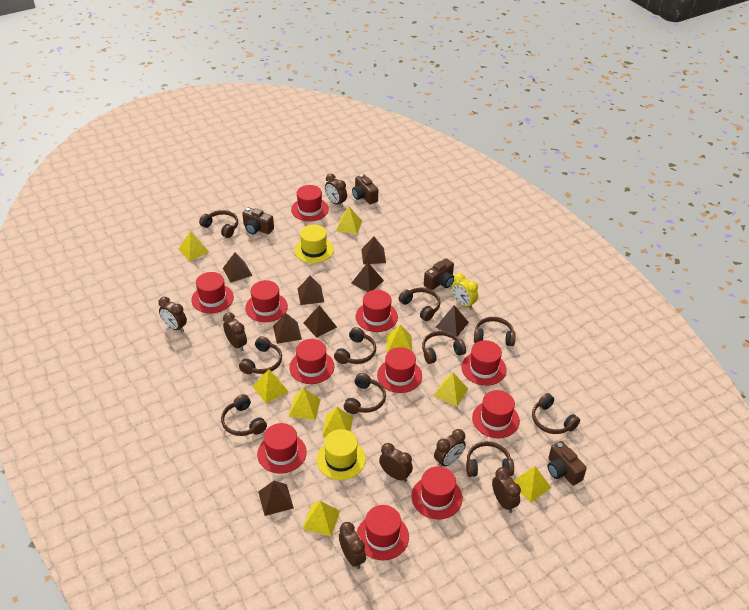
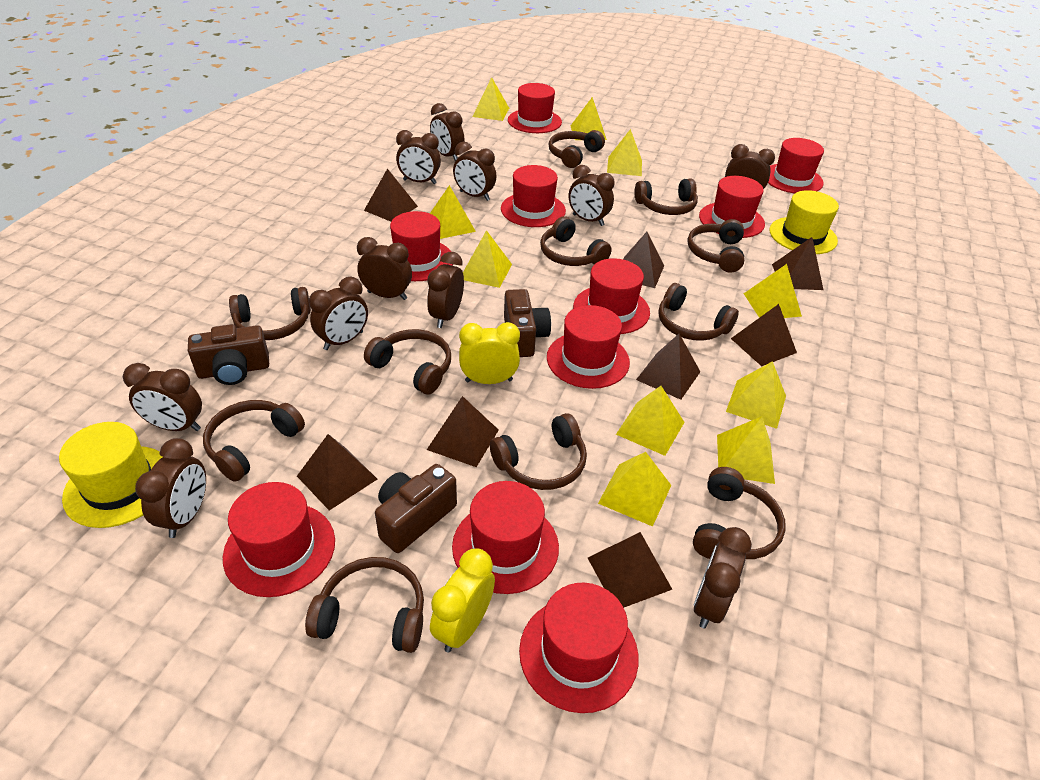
brown camera: [242,207,274,234] [352,174,378,204] [424,258,454,290] [548,441,587,486] = 4 -> [188,324,269,385] [375,464,457,553] [504,289,551,357] = 3
brown clock: [158,297,187,332] [223,312,247,352] [325,174,347,207] [339,522,366,569] [379,443,413,482] [434,429,466,467] [492,467,521,513] = 7 -> [123,363,202,431] [135,438,206,538] [309,277,368,350] [357,237,412,300] [396,130,441,184] [427,252,464,328] [430,103,464,161] [453,142,496,201] [569,165,615,226] [693,527,752,629] [725,144,775,189] = 11
brown headphones: [199,210,238,238] [221,394,267,436] [239,336,282,374] [334,327,376,364] [344,373,386,414] [398,288,441,321] [422,331,466,364] [466,441,514,477] [474,317,516,346] [532,393,580,434] = 10 -> [203,400,305,482] [229,287,311,340] [305,557,424,653] [364,329,451,394] [490,413,587,490] [540,216,612,266] [549,130,605,168] [634,178,698,215] [658,283,739,341] [687,219,744,273] [693,467,786,559] = 11
red hat: [191,272,234,313] [245,280,288,322] [257,423,307,474] [289,339,334,384] [291,185,329,221] [355,290,398,332] [357,505,409,560] [377,347,422,393] [411,466,463,520] [462,340,507,386] [472,390,520,438] = 11 -> [223,482,335,597] [390,211,453,281] [452,481,559,594] [501,165,566,227] [508,83,562,133] [519,583,639,713] [547,305,630,389] [573,258,650,334] [699,176,765,238] [768,138,824,194] = 10
yellow clock: [451,273,478,309] = 1 -> [430,549,495,652] [459,322,520,384] = 2
yellow pyramid: [178,231,209,261] [253,369,289,403] [289,388,321,420] [302,501,340,536] [322,407,353,437] [336,207,362,234] [386,325,412,353] [434,373,468,406] [514,466,551,503] = 9 -> [430,185,476,239] [463,230,512,288] [472,77,509,121] [571,97,607,140] [598,452,671,527] [607,129,642,176] [616,386,685,456] [717,416,775,484] [726,361,786,429] [744,264,802,318] = 10

